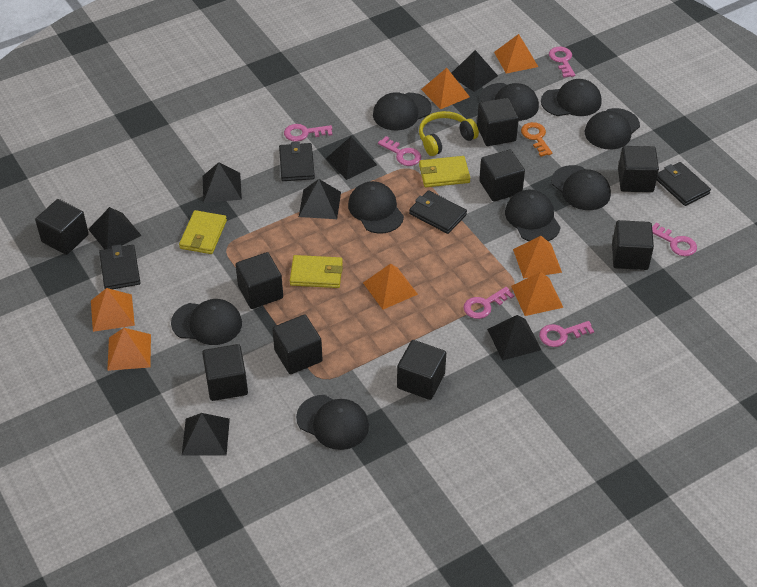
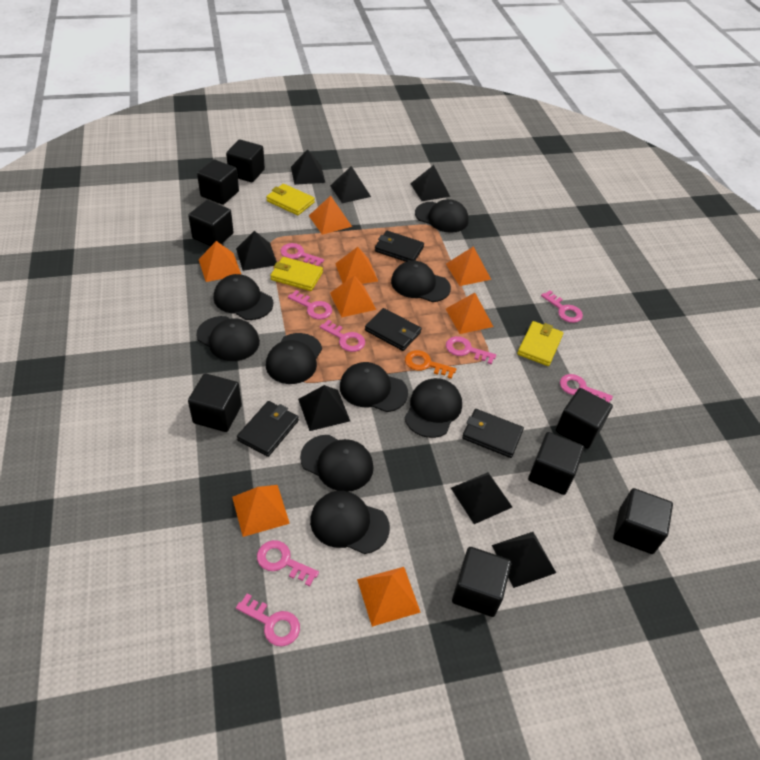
black cube: [35,199,89,255] [202,344,248,401] [235,252,283,309] [272,315,323,374] [397,340,446,400] [477,98,519,146] [479,149,525,202] [612,220,654,270] [618,146,659,192] = 9 -> [188,200,234,246] [188,373,242,432] [197,159,239,205] [226,139,265,183] [452,547,511,617] [528,432,584,495] [556,388,613,449] [613,488,673,554] = 8
orange pyramid: [91,288,135,332] [107,328,151,371] [363,263,418,309] [421,68,470,109] [494,34,538,74] [511,272,563,316] [513,236,562,278] = 7 -> [199,241,241,282] [232,485,290,537] [309,196,352,235] [330,276,376,317] [335,247,378,284] [357,567,421,627] [446,246,491,286] [446,293,493,334] = 8
pink key: [284,124,332,142] [378,136,421,166] [463,287,514,319] [539,321,594,347] [549,47,575,78] [652,223,697,256] = 6 -> [236,594,300,647] [257,540,319,587] [280,243,324,266] [288,290,332,320] [320,319,365,352] [446,336,496,365] [541,290,583,323] [560,374,613,402] = 8
yellow headphones: [419,111,479,156] = 1 -> none = 0

